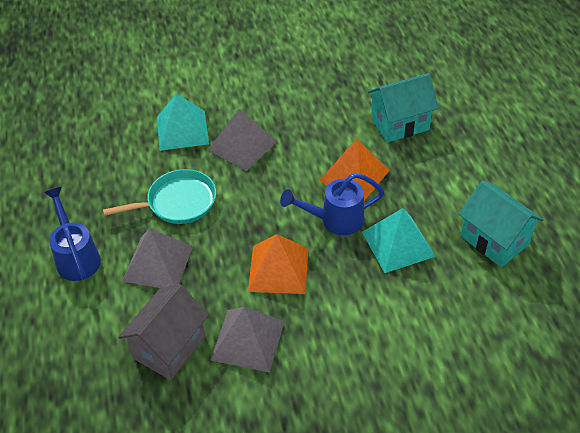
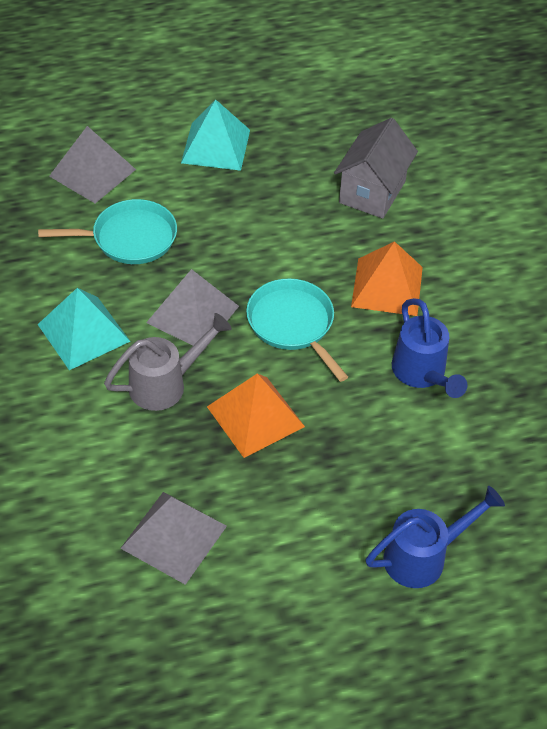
grey watering can: none = 0 -> [104,313,232,411] = 1
turquoise house: [368,73,439,143] [459,180,544,267] = 2 -> none = 0
turquoise pan: [103,169,216,224] = 1 -> [38,199,177,264] [246,278,348,382] = 2

